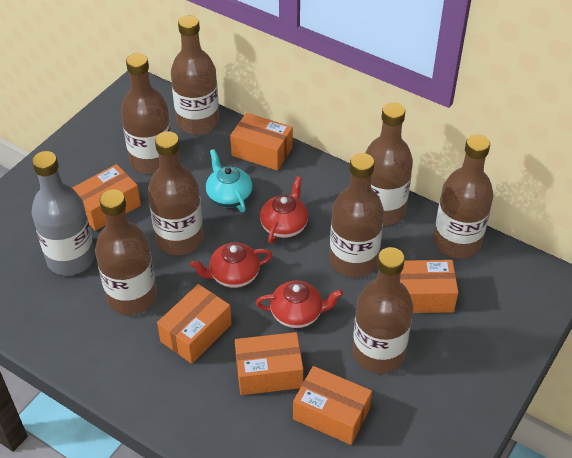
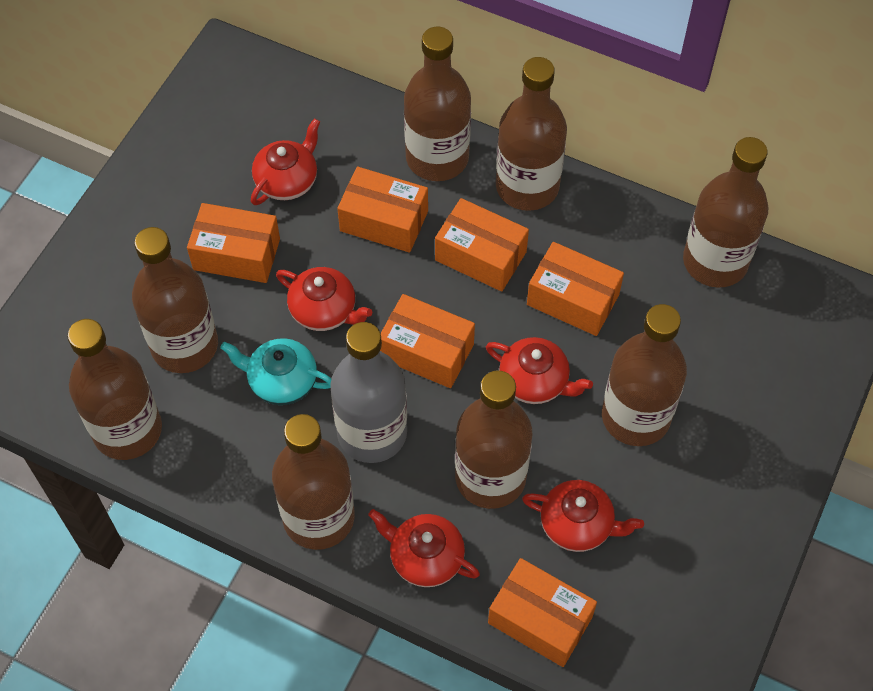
red teapot: [190,242,272,288] [256,281,343,328] [260,176,308,244] = 3 -> [251,118,320,205] [276,267,372,331] [368,509,480,587] [486,337,593,404] [522,480,644,552] = 5

